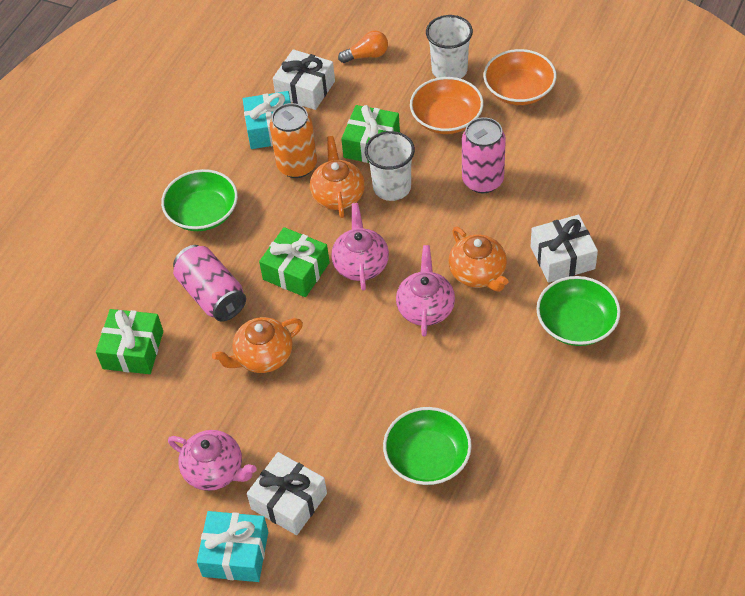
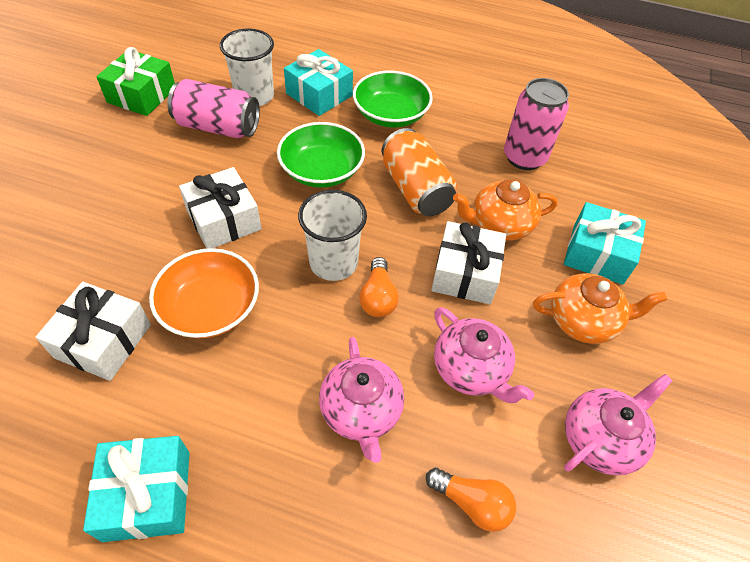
green bowl: [161,169,238,231] [383,407,472,485] [536,276,620,346] = 3 -> [277,122,365,188] [353,70,433,128] = 2
green gift: [96,309,163,374] [259,227,330,297] [341,105,400,163] = 3 -> [96,47,175,116] = 1
orange bowl: [410,77,483,134] [483,49,556,105] = 2 -> [149,248,259,338] = 1
orange light bulb: [338,31,388,63] = 1 -> [359,257,399,317] [426,468,516,532] = 2
orange teapot: [212,317,303,373] [310,136,365,218] [449,227,508,292] = 3 -> [453,179,558,240] [533,273,667,344] = 2
turquoise gift: [197,511,268,582] [243,91,291,149] = 2 -> [83,436,190,542] [284,49,353,116] [564,202,646,285] = 3

